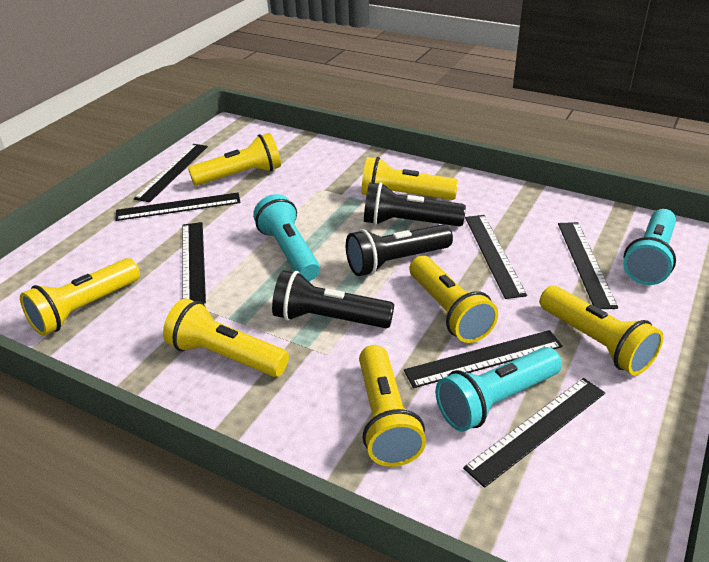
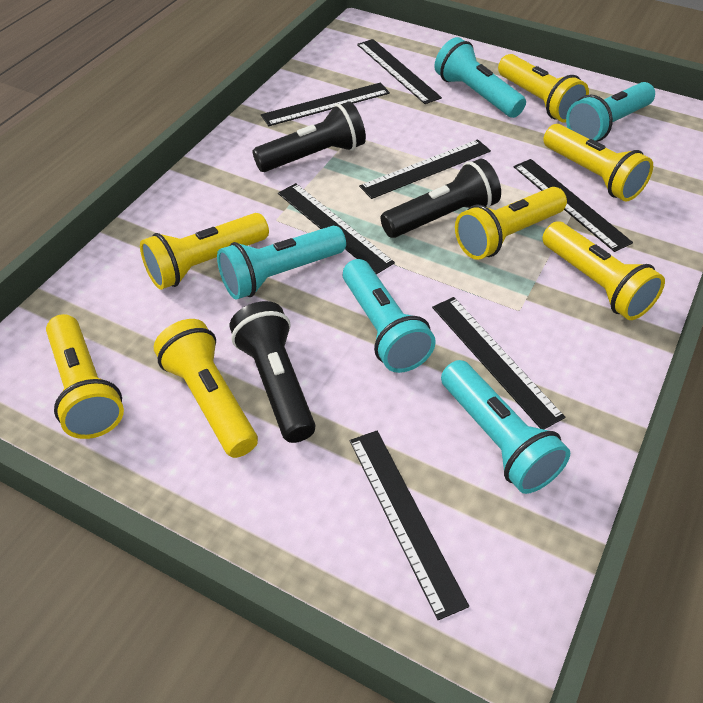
turquoise flashlight: [253,194,320,281] [435,347,562,432] [623,209,676,285] = 3 -> [217,226,346,299] [343,259,436,373] [434,37,526,118] [441,360,570,494] [566,82,655,142] = 5

